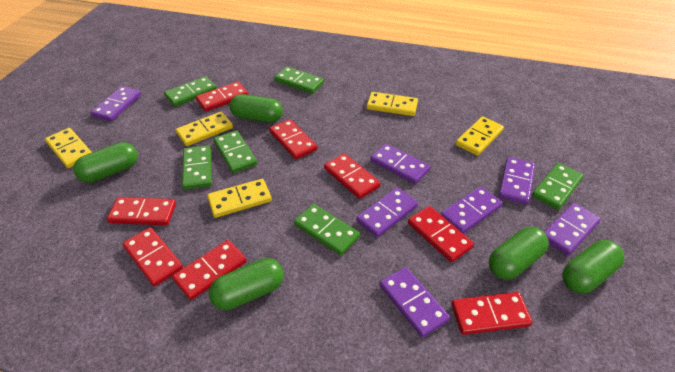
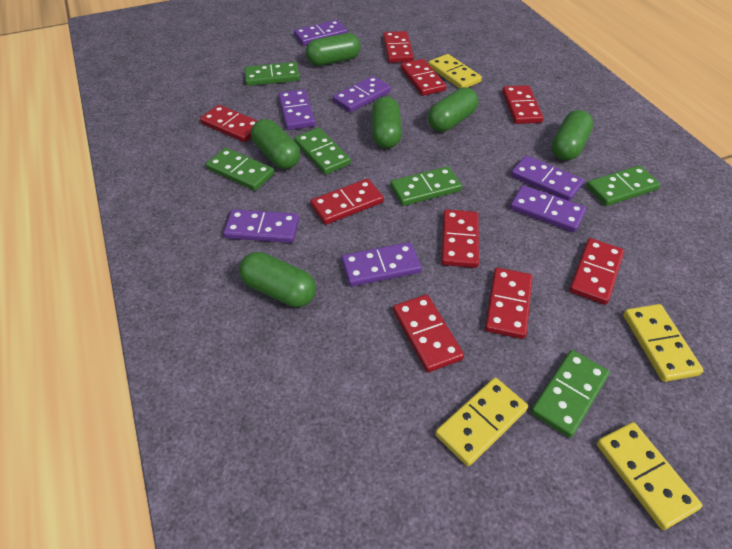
green capsule: [73,142,138,183] [209,258,284,310] [230,94,283,123] [489,227,549,280] [562,240,624,294] = 5 -> [239,252,316,307] [251,119,301,169] [306,33,361,66] [371,96,402,149] [428,87,478,132] [551,110,593,161] = 6
red domino: [107,197,176,225] [122,227,183,287] [172,240,247,300] [196,82,249,112] [269,119,317,160] [324,153,381,199] [408,206,474,262] [451,292,533,335] = 8 -> [200,105,257,142] [310,179,384,225] [383,31,414,63] [393,295,464,372] [401,59,446,96] [441,209,479,268] [485,268,533,339] [502,85,544,124] [569,238,624,305] = 9
yellow domino: [45,128,92,168] [176,112,233,146] [207,179,272,218] [367,92,418,116] [456,116,504,156] = 5 -> [428,54,482,88] [435,378,528,466] [597,422,703,530] [623,304,704,382] = 4

